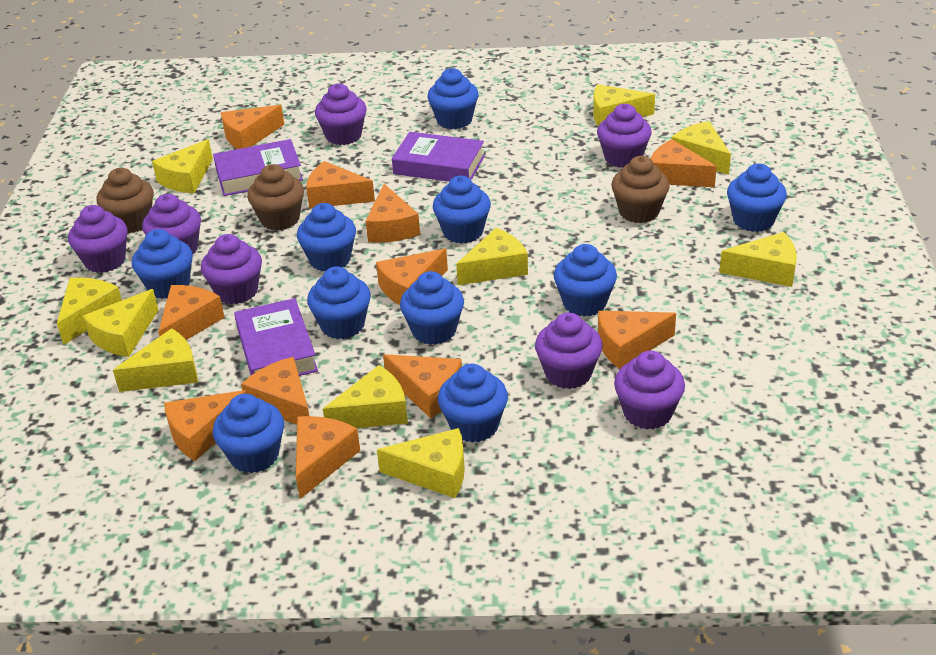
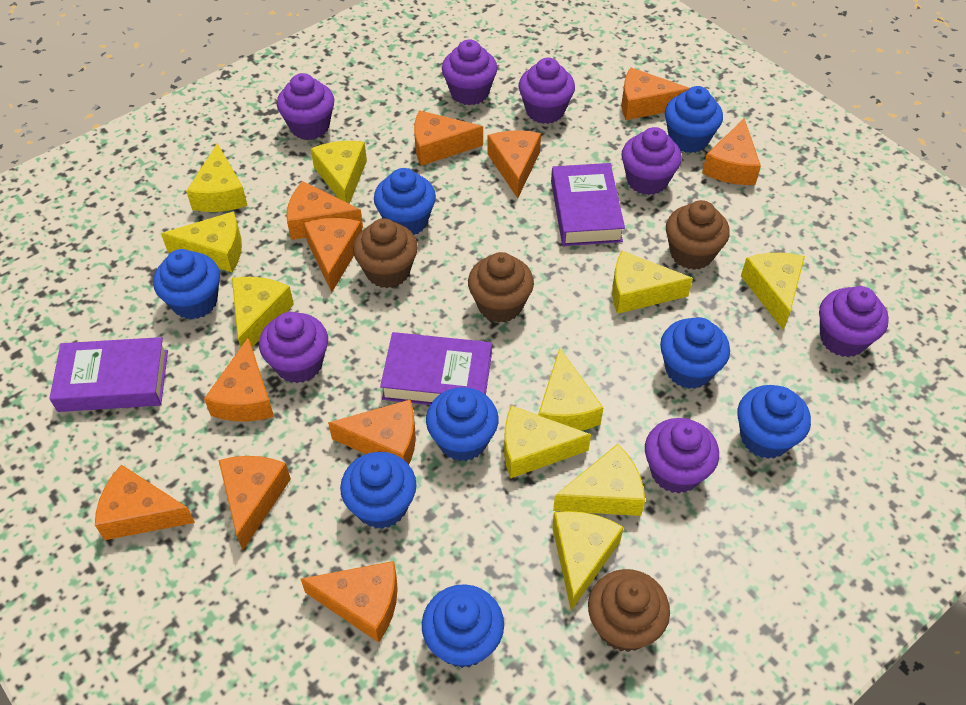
blue cupcake: [132,229,193,299] [213,394,284,473] [297,203,356,271] [307,266,371,339] [400,271,464,345] [427,68,479,129] [433,176,491,243] [438,364,508,443] [554,244,617,317] [727,164,787,232] = 10 -> [153,249,220,320] [340,452,417,529] [374,168,436,235] [422,584,504,668] [426,387,498,461] [660,317,730,389] [665,86,723,153] [737,385,811,459] = 8
brown cupcake: [96,168,154,233] [247,164,304,231] [611,156,670,223] = 3 -> [353,218,418,288] [468,252,534,323] [588,569,670,652] [666,200,730,270] = 4

